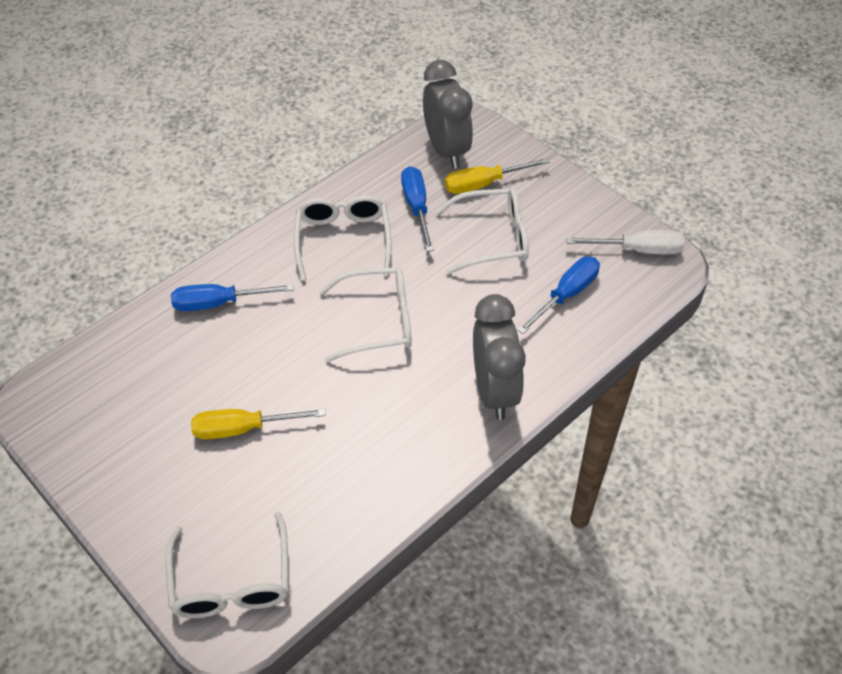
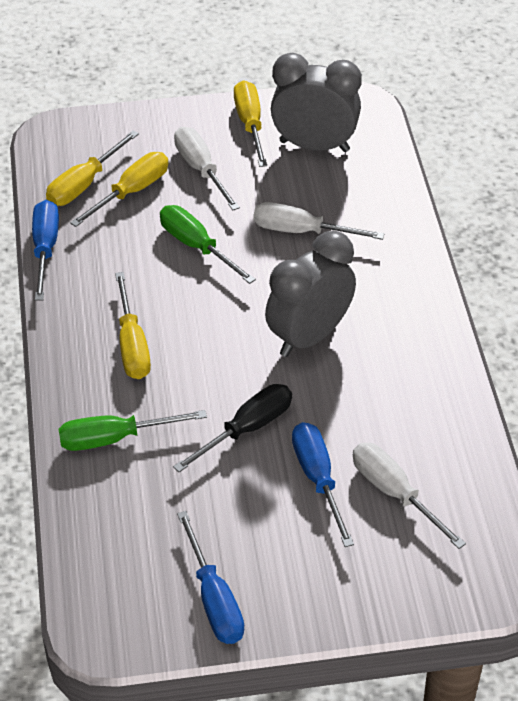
black screwdriver: none = 0 -> [173,384,292,472] = 1
green screwdriver: none = 0 -> [59,410,207,451] [160,205,256,284] = 2
white glasses: [166,511,289,619] [294,195,392,281] [319,267,412,362] [435,188,529,274] = 4 -> none = 0
white screwdriver: [566,230,685,254] = 1 -> [174,127,240,210] [254,202,384,240] [353,443,466,549] = 3
yellow screwdriver: [191,409,326,439] [445,158,550,194] = 2 -> [46,131,139,206] [70,152,168,227] [115,272,151,379] [234,80,267,167] = 4

